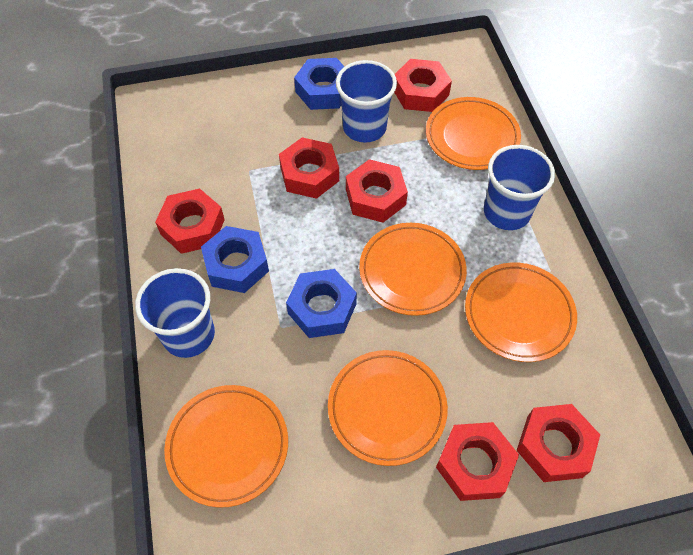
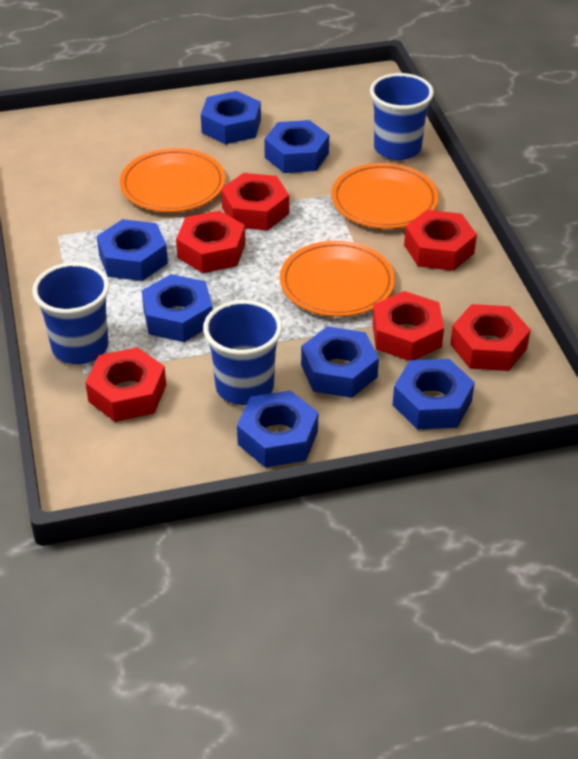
blue nut: [201,226,269,293] [286,269,357,338] [294,58,345,110] = 3 -> [97,219,168,281] [142,274,212,342] [201,91,261,144] [237,390,318,467] [264,120,329,173] [301,326,379,398] [393,359,475,429] = 7
orange plate: [164,385,288,508] [328,350,448,466] [359,223,467,316] [426,97,521,170] [465,262,577,362] = 5 -> [120,148,226,212] [280,241,395,317] [331,163,439,229] = 3

